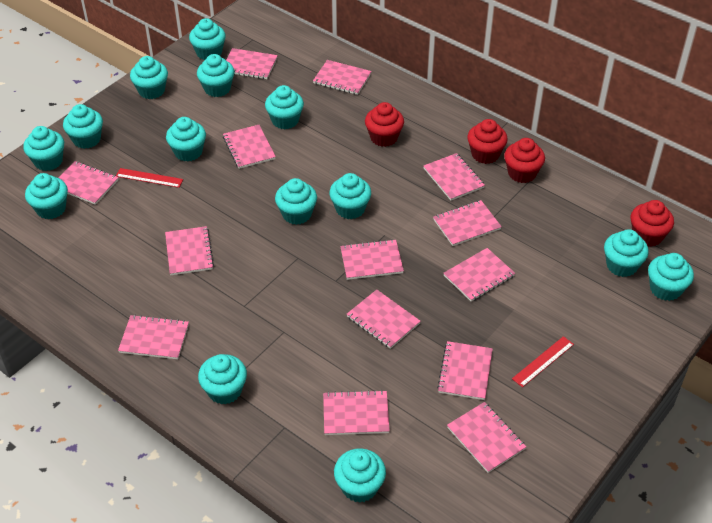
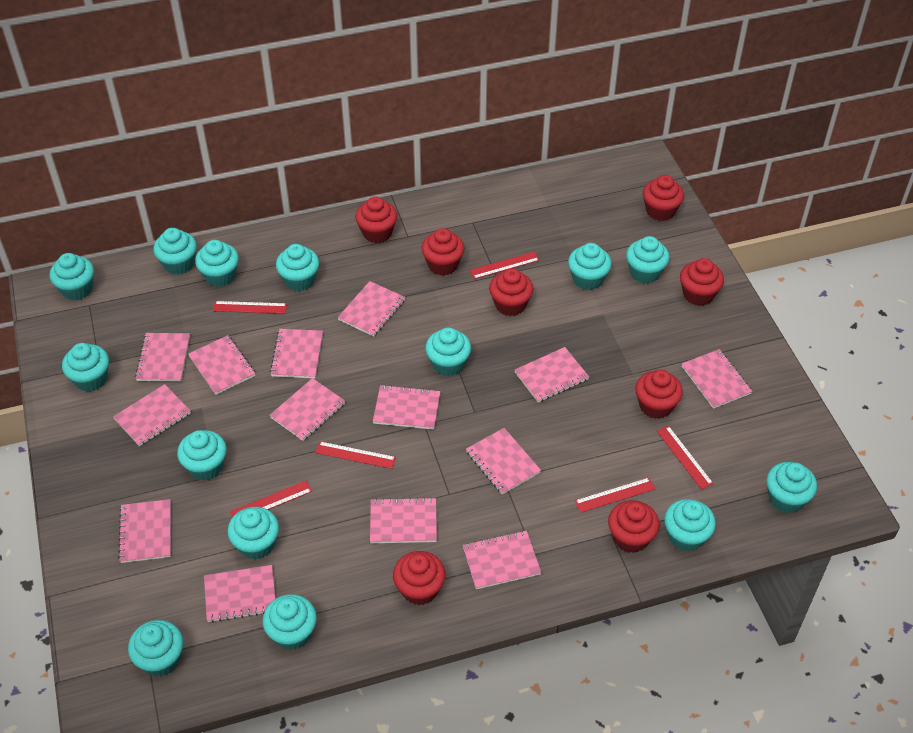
red cupcake: [365,102,404,147] [467,119,508,164] [504,138,545,183] [631,200,674,247] = 4 -> [355,197,397,243] [393,551,445,605] [421,228,464,275] [489,268,533,316] [608,500,659,553] [635,370,683,419] [643,175,684,221] [680,258,724,306] = 8
red ruler: [116,168,183,188] [512,336,574,388] = 2 -> [213,301,287,314] [230,480,312,517] [315,441,396,469] [469,252,540,279] [575,478,655,513] [657,426,714,490] = 6

